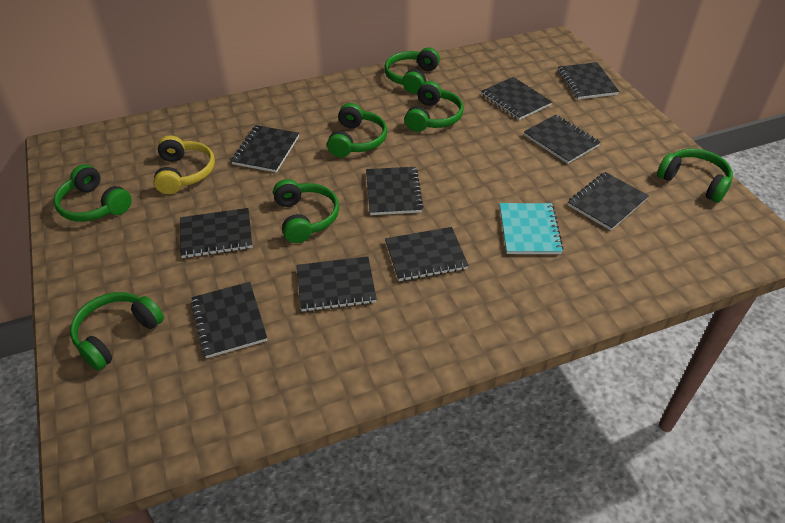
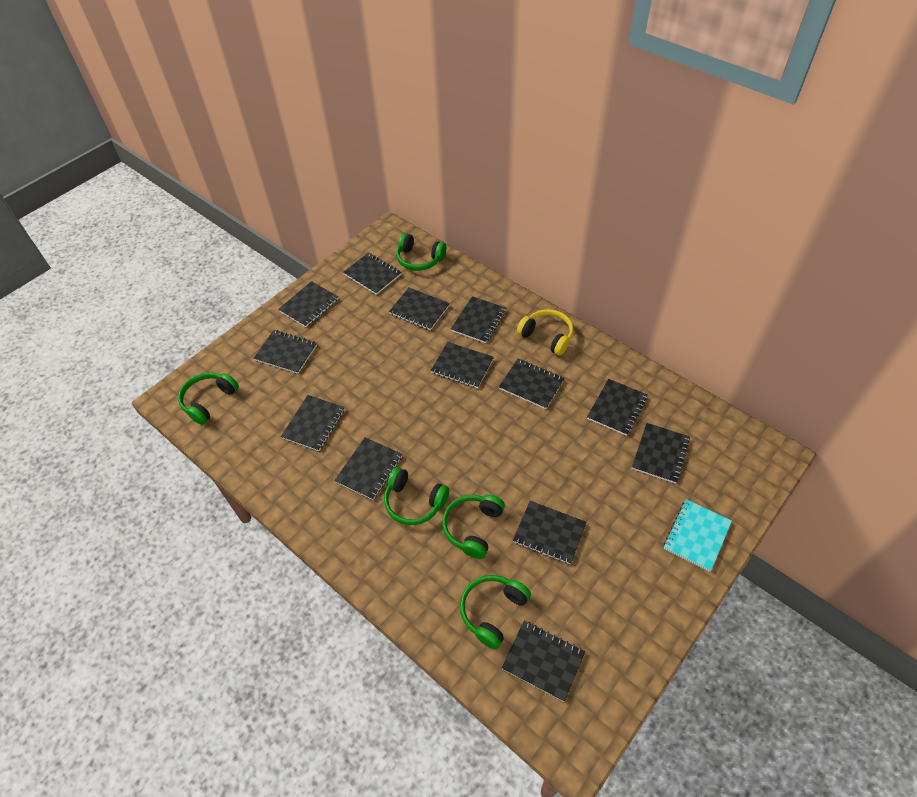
black notebook: [180,208,252,258] [191,282,267,358] [231,125,299,173] [297,256,377,312] [366,167,424,215] [385,227,469,281] [481,77,552,120] [524,115,601,164] [558,62,619,99] [568,172,649,230] = 10 -> [254,330,317,374] [278,281,338,327] [281,395,345,451] [334,437,402,500] [343,253,401,295] [389,287,450,330] [431,342,494,388] [451,296,506,343] [499,359,565,409] [502,621,585,702] [513,501,586,564] [587,379,648,436] [632,423,690,484] = 13
green headphones: [53,164,132,222] [70,292,164,370] [273,179,339,243] [327,103,387,157] [384,48,440,94] [405,81,464,132] [657,148,733,203] = 7 -> [178,372,239,425] [384,467,449,525] [396,233,446,271] [442,494,505,559] [460,575,531,649] = 5

